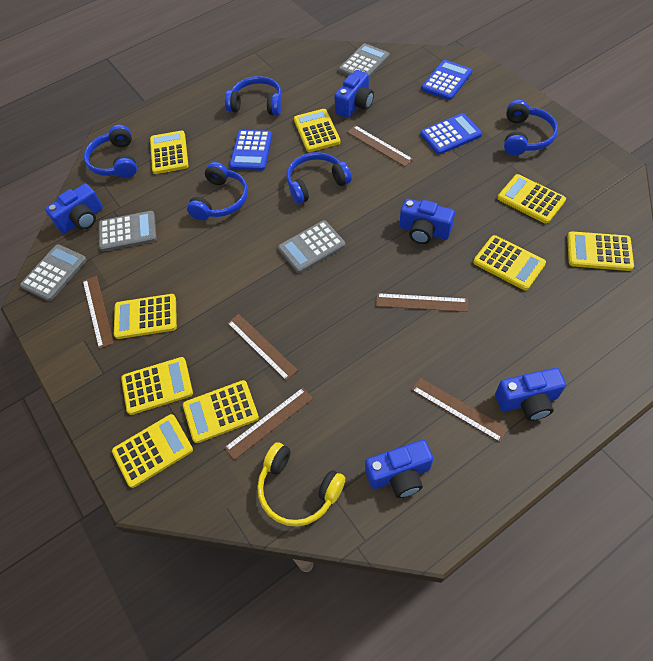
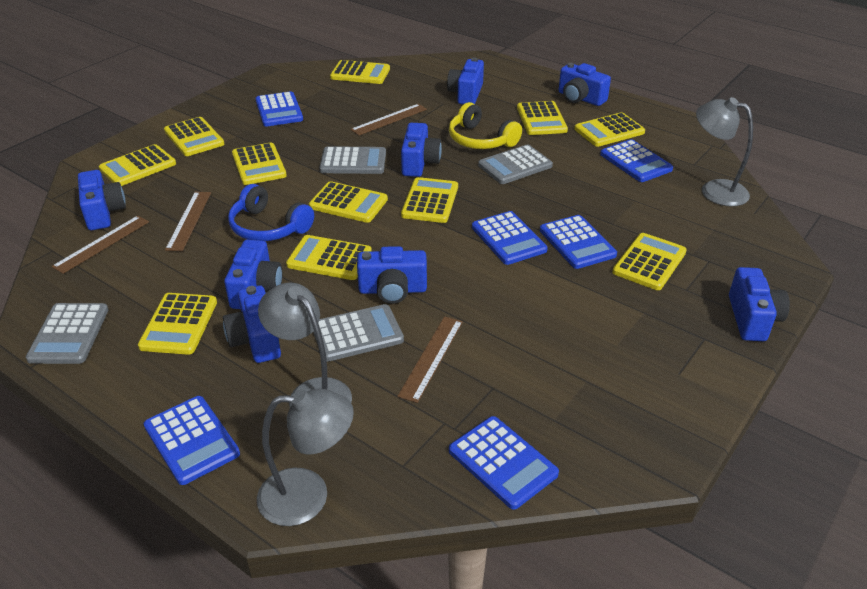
blue calculator: [230,130,273,171] [420,113,482,155] [421,60,472,100] = 3 -> [144,396,240,485] [255,91,303,127] [449,416,559,510] [472,211,548,265] [540,215,617,269] [600,139,673,182] = 6
blue camera: [45,183,103,233] [334,70,374,118] [365,440,433,498] [400,198,455,244] [495,368,566,421] = 5 -> [78,170,126,230] [223,285,281,363] [224,240,283,309] [357,246,427,304] [401,123,442,177] [447,58,484,104] [559,63,611,106] [729,267,790,341] = 8
blue headphones: [84,125,137,178] [187,162,248,220] [225,76,282,116] [286,152,352,204] [504,100,558,155] = 5 -> [228,184,314,241] = 1
brown ruler: [83,276,114,349] [224,387,313,460] [227,314,298,381] [347,125,413,167] [376,293,467,312] [412,378,508,442] = 6 -> [51,216,149,274] [165,192,211,251] [350,104,427,135] [397,316,463,403] = 4
grey lamp: none = 0 -> [257,388,354,526] [258,283,352,407] [696,97,753,206] = 3
yellow calculator: [112,414,193,488] [114,294,177,339] [121,357,193,415] [150,131,188,174] [183,380,259,443] [294,109,341,152] [473,235,546,290] [498,174,566,224] [567,231,634,271] = 9 -> [99,144,176,186] [138,293,217,355] [164,117,224,156] [232,143,287,185] [286,235,372,280] [309,181,388,223] [330,60,390,84] [401,177,458,223] [517,101,568,135] [574,112,645,147] [612,233,687,290] = 11

